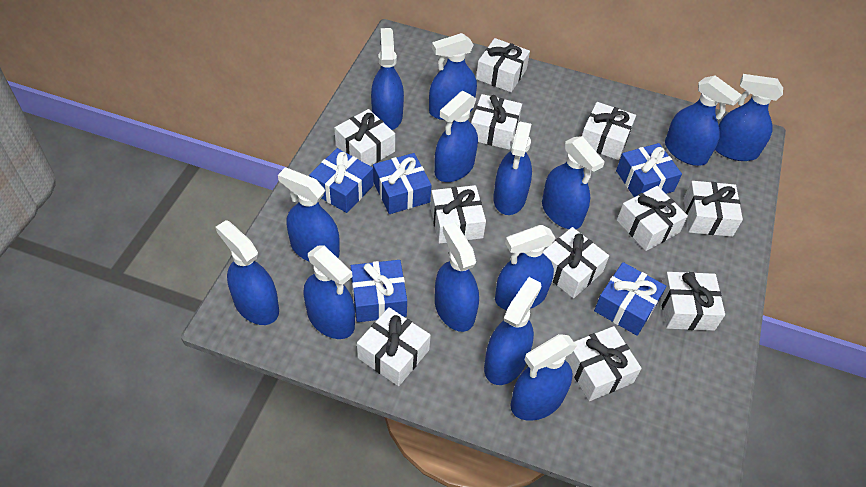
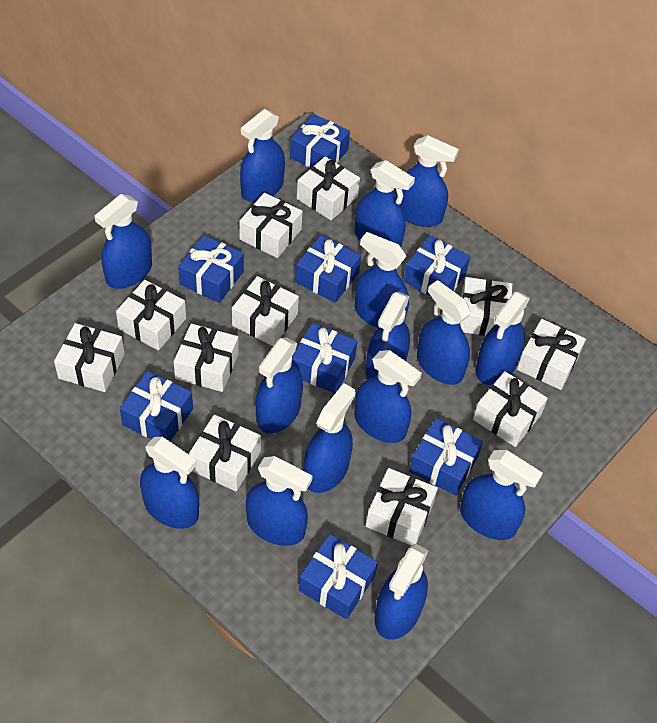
blue gift: [309,148,373,213] [351,260,407,322] [373,153,431,214] [594,262,666,336] [616,143,682,197] = 5 -> [120,371,193,441] [178,235,244,303] [290,114,350,168] [292,323,357,393] [295,235,361,303] [299,534,378,619] [404,236,470,296] [409,418,483,495] = 8
blue spray bottle: [216,220,279,325] [278,168,340,262] [303,246,355,339] [371,28,404,130] [429,33,477,120] [434,91,478,182] [435,222,479,332] [484,277,541,385] [493,122,532,215] [495,225,556,310] [511,334,577,421] [542,136,605,229] [665,75,742,166] [715,74,783,161] = 14 -> [94,194,152,289] [140,437,199,529] [240,109,285,202] [246,456,313,546] [256,337,303,433] [304,383,356,493] [354,350,422,443] [355,160,415,247] [355,232,409,328] [365,292,410,379] [375,544,429,640] [395,135,459,227] [417,280,471,385] [460,450,543,540] [476,292,530,385] = 15

